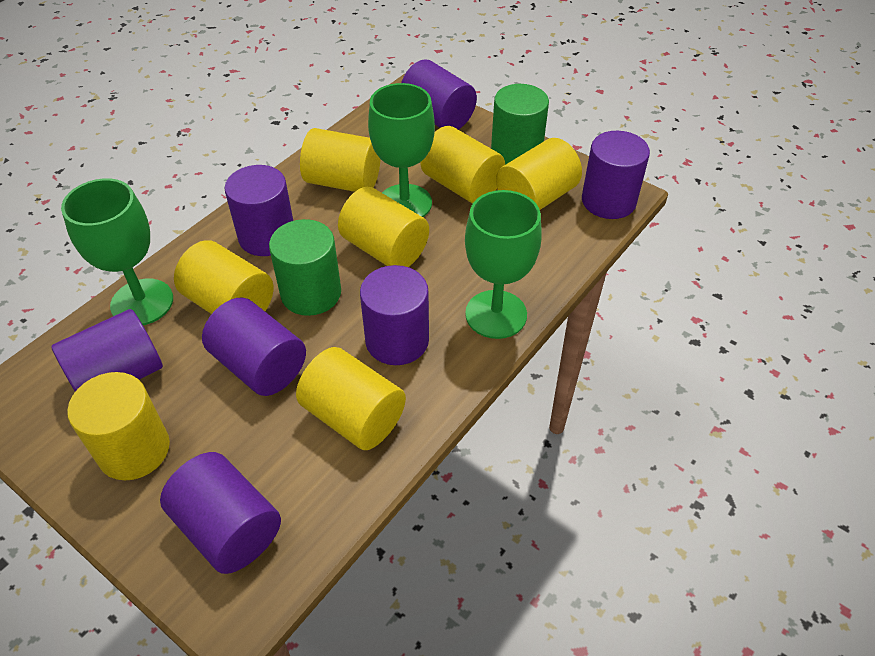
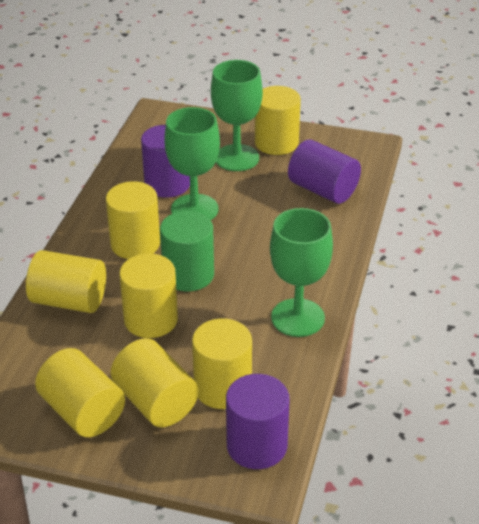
green cylinder: [269,219,341,316] [491,84,549,165] = 2 -> [160,211,214,291] = 1
purple cylinder: [51,309,163,392] [160,452,281,574] [202,298,306,396] [224,165,293,256] [360,265,429,365] [401,60,477,130] [582,131,650,219] = 7 -> [141,125,190,198] [226,374,290,469] [288,139,361,204] = 3

